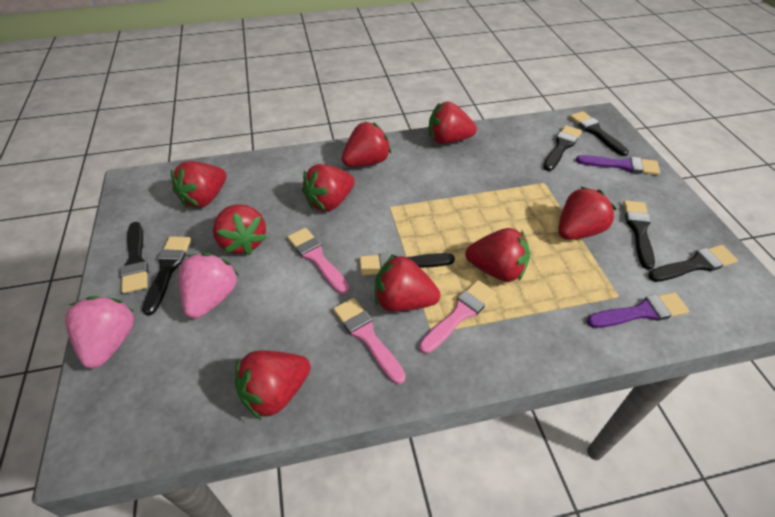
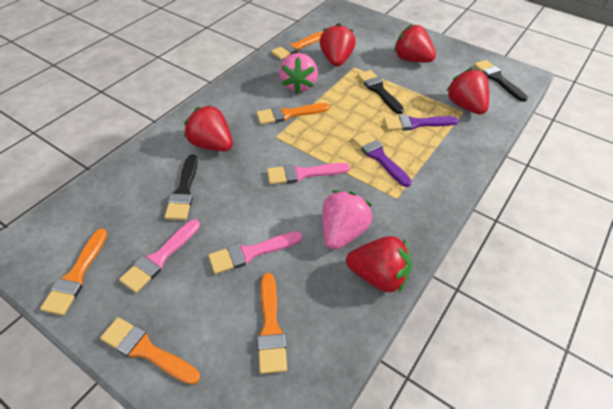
black brush: [121,222,148,294] [142,236,191,315] [359,252,455,276] [543,125,582,171] [569,111,629,156] [623,200,655,270] [648,245,738,282] = 7 -> [165,155,198,220] [357,70,404,114] [474,60,528,102] = 3
orange brush: none = 0 -> [40,229,107,316] [100,317,200,385] [256,103,330,125] [257,273,287,374] [271,32,323,60] = 5
red strawberry: [171,161,227,208] [213,204,267,255] [235,351,311,420] [302,164,355,212] [342,122,391,167] [375,255,440,312] [429,101,477,144] [465,228,530,282] [558,186,616,240] = 9 -> [184,105,233,151] [320,23,356,67] [346,236,412,292] [394,24,436,62] [446,68,489,114] = 5

